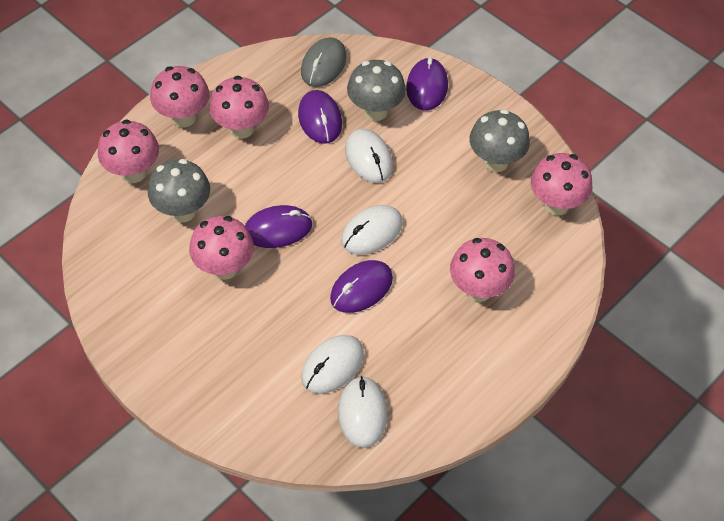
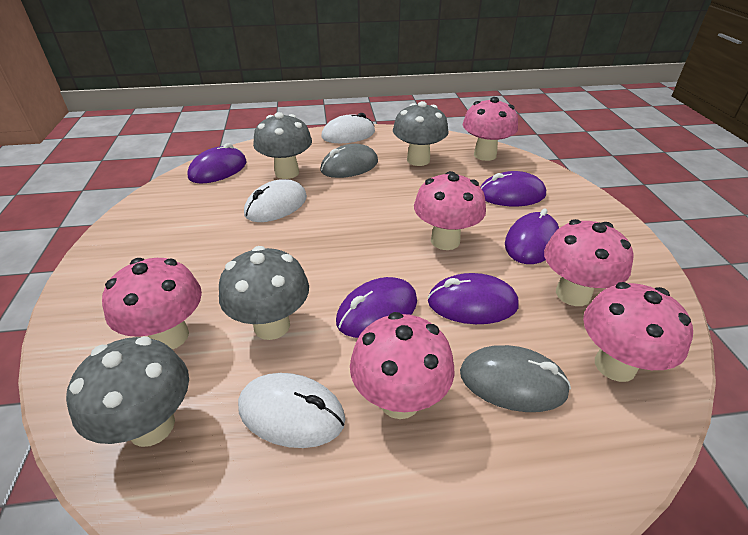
grey mouse: [301,37,347,87] = 1 -> [320,144,378,178] [460,345,571,412] = 2
grey mushroom: [148,159,210,222] [347,60,406,121] [470,109,530,172] = 3 -> [66,337,189,447] [219,246,309,340] [253,112,312,179] [393,101,449,166] = 4
purple mouse: [245,205,312,248] [298,90,342,144] [330,260,393,313] [406,57,448,111] = 4 -> [188,143,246,184] [336,277,417,338] [428,273,518,324] [480,171,546,206] [505,208,559,264] = 5
white mouse: [301,335,364,394] [338,376,387,448] [341,205,403,255] [345,129,393,183] = 4 -> [238,373,345,448] [244,179,307,222] [321,113,375,143] = 3

